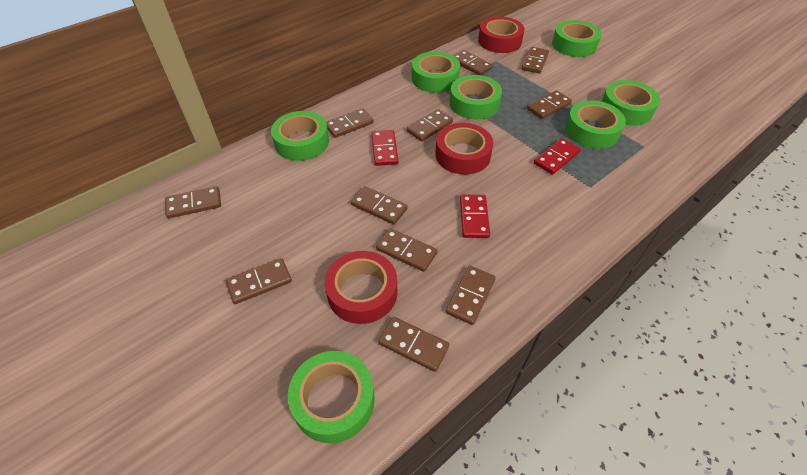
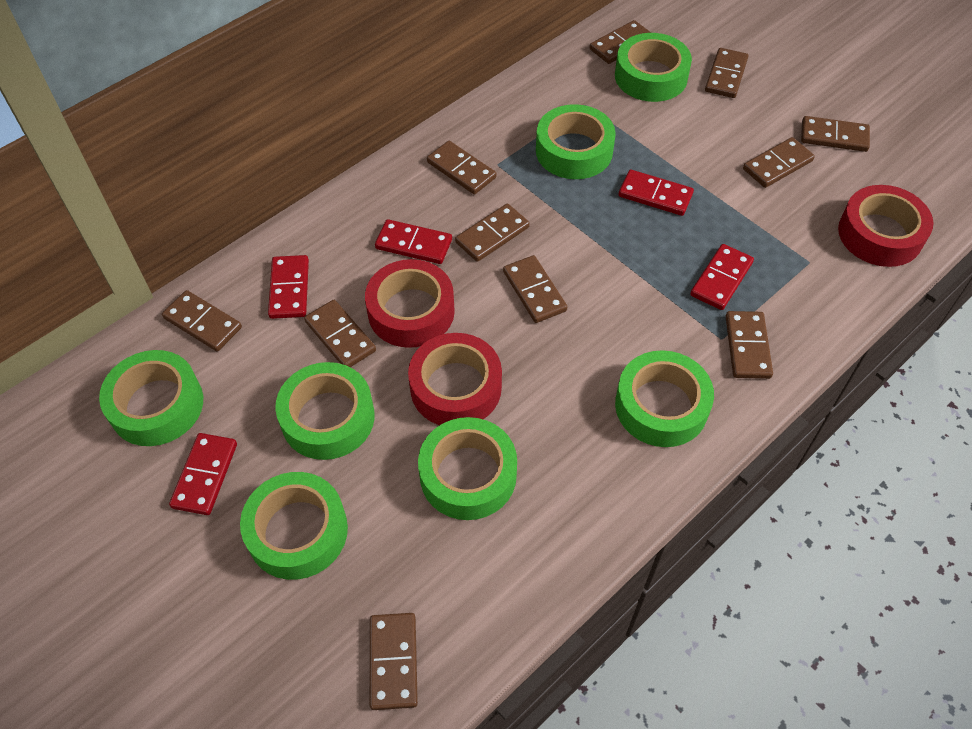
red domino: [372,130,399,166] [460,194,490,238] [534,138,581,175] = 3 -> [169,433,237,515] [268,255,309,319] [375,219,452,264] [619,170,694,216] [690,244,754,310] = 5

